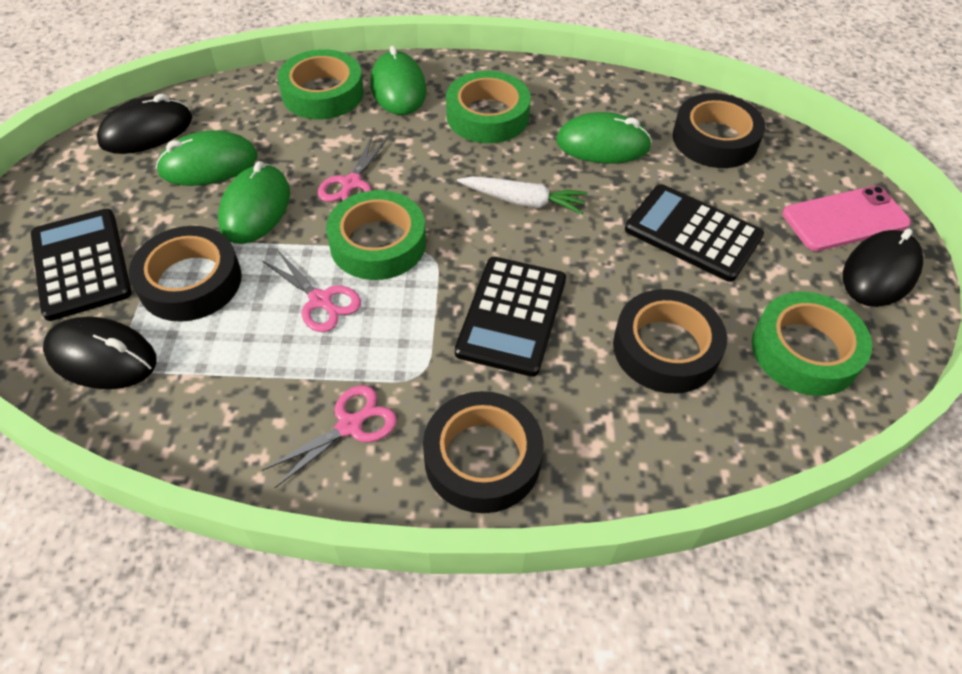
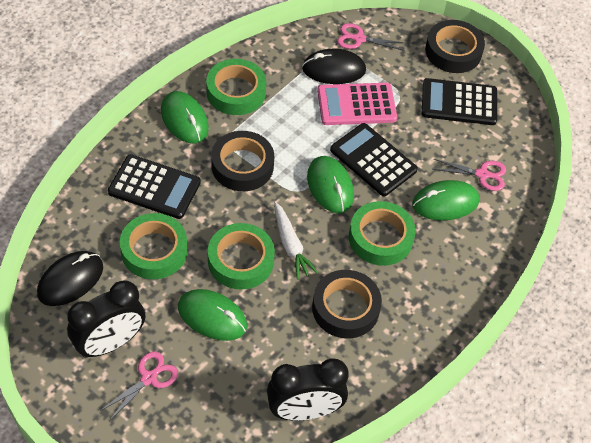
black clock: none = 0 -> [67,280,145,358] [267,358,349,421] = 2
black mouse: [43,317,157,389] [97,94,192,154] [843,228,923,307] = 3 -> [37,251,103,306] [302,49,366,84] = 2
black tape: [129,226,242,322] [423,391,544,513] [613,289,727,393] [673,93,765,168] = 4 -> [211,131,274,191] [312,270,382,338] [425,20,485,73] = 3
pink calculator: none = 0 -> [317,83,397,125] = 1
pink phone: [782,186,911,251] = 1 -> none = 0

